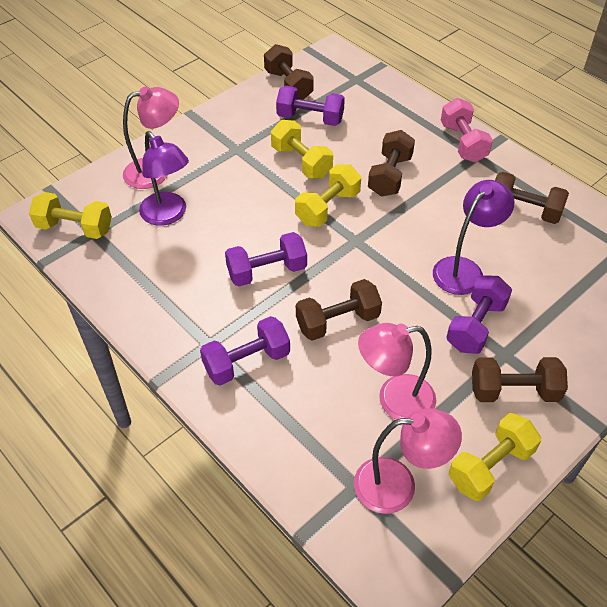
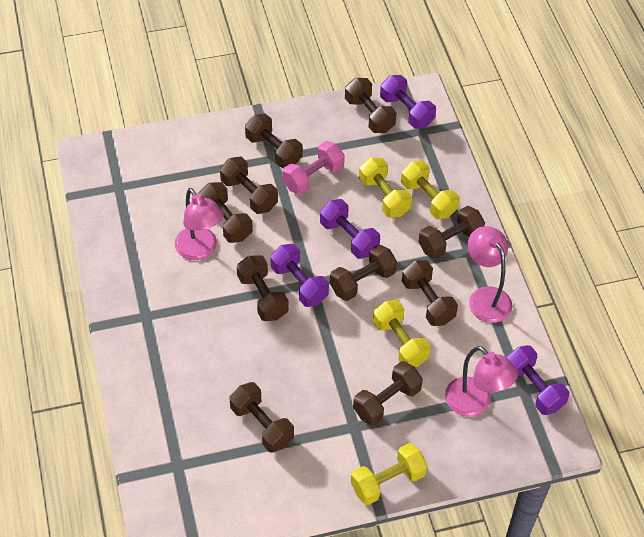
brown dumbbell: [264,44,314,100] [296,279,382,341] [368,130,415,197] [472,357,568,402] [495,172,569,224] = 5 -> [198,182,253,243] [220,157,278,214] [230,382,294,453] [237,255,289,321] [245,114,303,168] [330,245,397,301] [345,78,397,133] [353,361,423,426] [402,260,458,326] [418,206,485,259] = 10
purple lamp: [139,131,189,226] [433,180,515,295] = 2 -> none = 0

